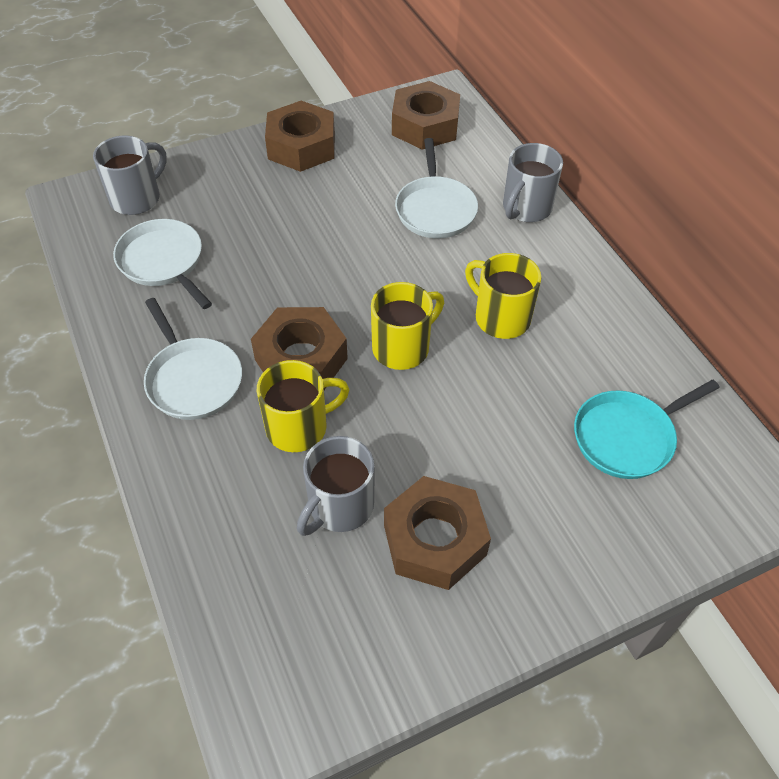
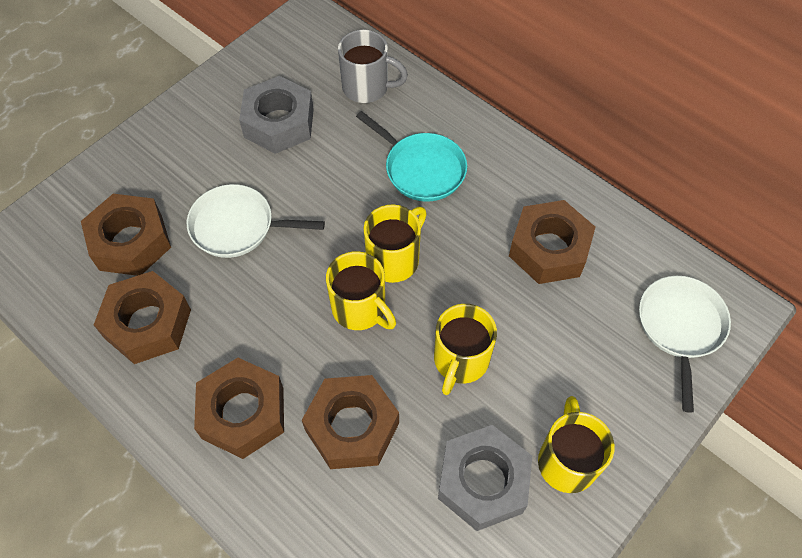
brown nut: [251,307,348,390] [265,101,335,172] [384,476,491,590] [392,81,460,150] = 4 -> [81,194,171,276] [94,271,191,364] [194,358,284,459] [302,375,399,469] [509,200,595,284] = 5
grey mug: [93,135,167,215] [297,436,375,536] [503,143,563,222] = 3 -> [338,30,408,103] = 1
grey nut: none = 0 -> [239,76,314,154] [438,425,532,531] = 2
white pan: [113,219,212,309] [144,298,242,420] [395,138,478,239] = 3 -> [187,184,325,258] [639,276,731,413] = 2
yellow mug: [257,360,350,452] [371,282,444,370] [465,253,541,339] = 3 -> [326,251,396,330] [364,205,427,283] [434,304,497,395] [538,396,615,493] = 4

